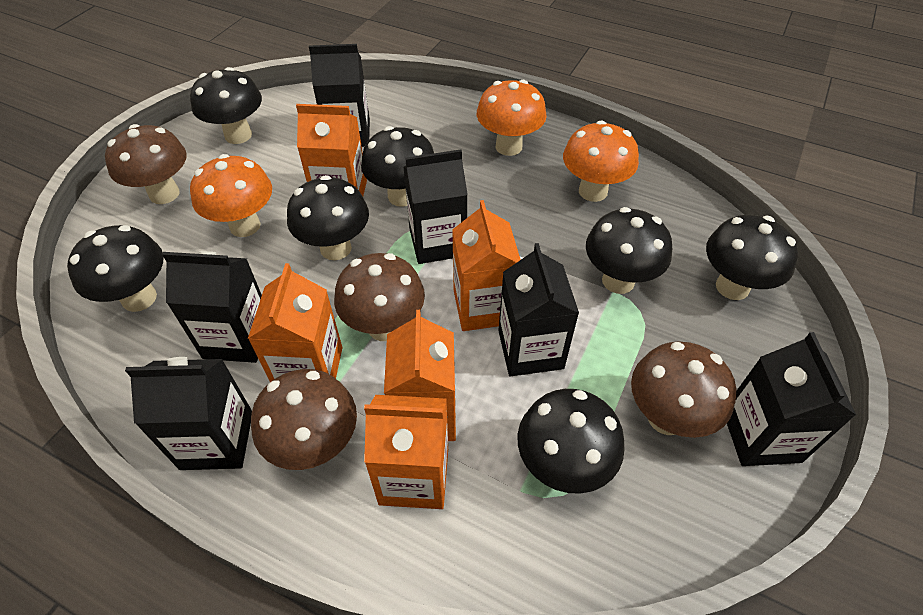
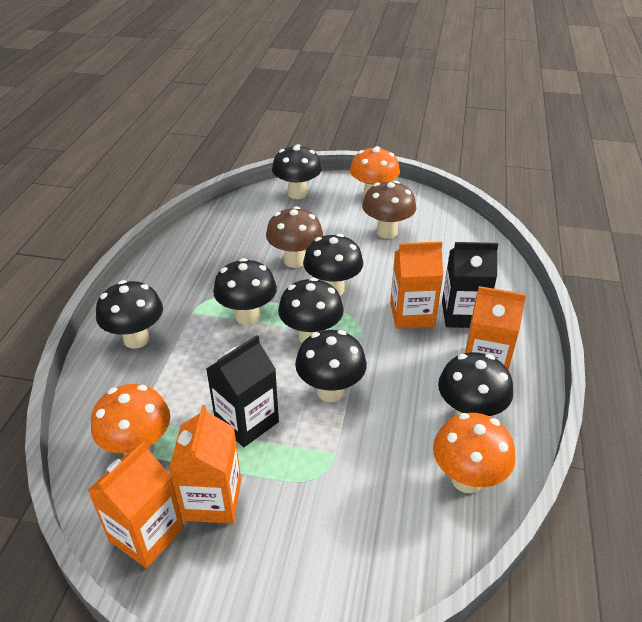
black carton: [125,357,252,470] [162,251,262,363] [309,44,370,147] [404,149,468,264] [498,243,579,376] [727,332,856,466] = 6 -> [206,335,279,447] [442,242,498,328] = 2
brown mushroom: [105,124,187,204] [251,369,357,470] [334,253,425,341] [631,341,736,438] = 4 -> [266,206,323,268] [362,181,416,239] = 2
orange carton: [248,263,342,382] [296,104,367,196] [364,395,448,509] [384,310,456,441] [452,200,521,331] = 5 -> [87,441,184,568] [169,405,241,524] [390,241,443,329] [465,286,526,370] = 4

